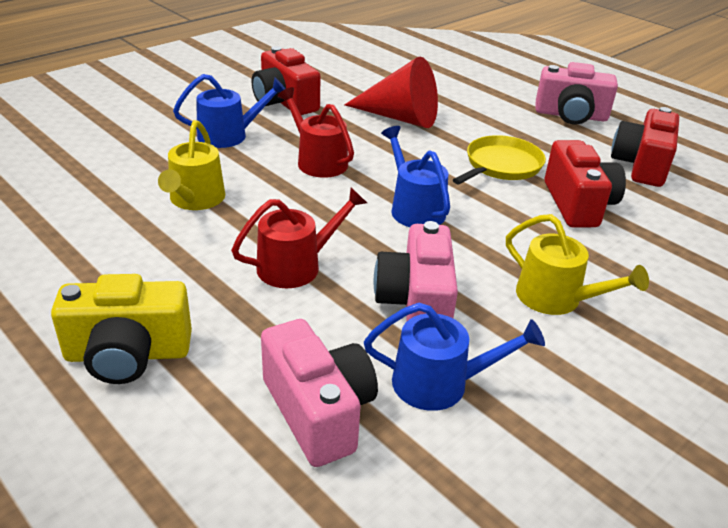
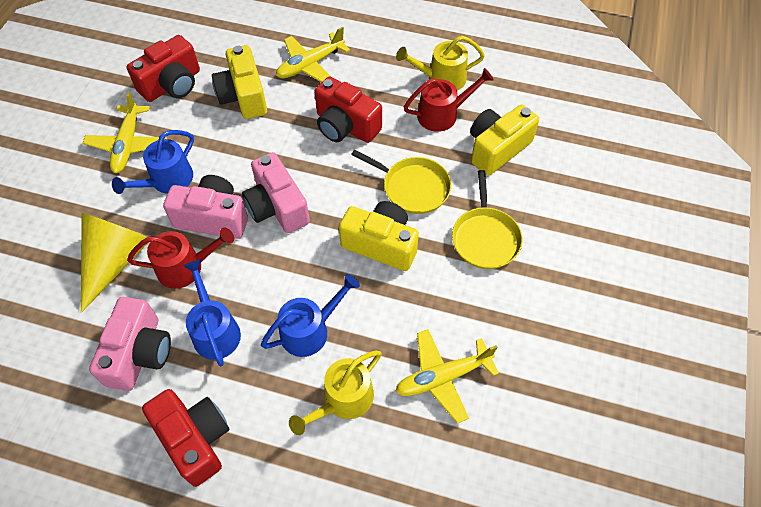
red cone: [344,57,438,128] = 1 -> none = 0
yellow camera: [51,274,192,384] = 1 -> [212,45,267,119] [339,201,419,271] [470,105,539,176] = 3
yellow cone: none = 0 -> [81,213,148,313] = 1
yellow pan: [453,135,546,184] = 1 -> [351,150,452,214] [452,170,523,269] = 2
yellow plane: none = 0 -> [83,92,167,173] [276,27,350,82] [395,329,499,423] = 3

